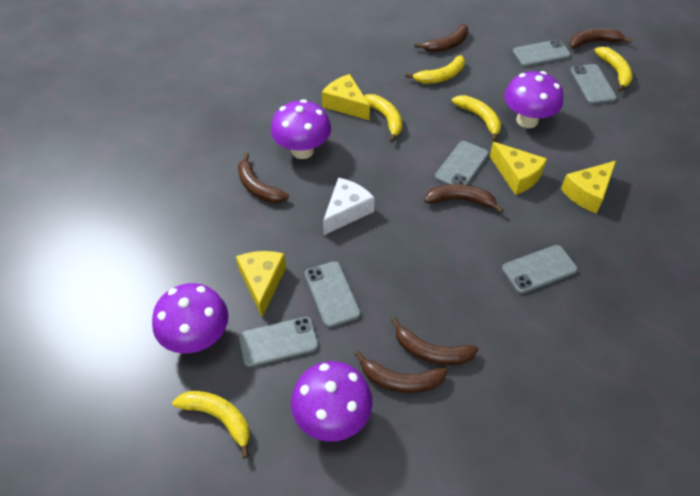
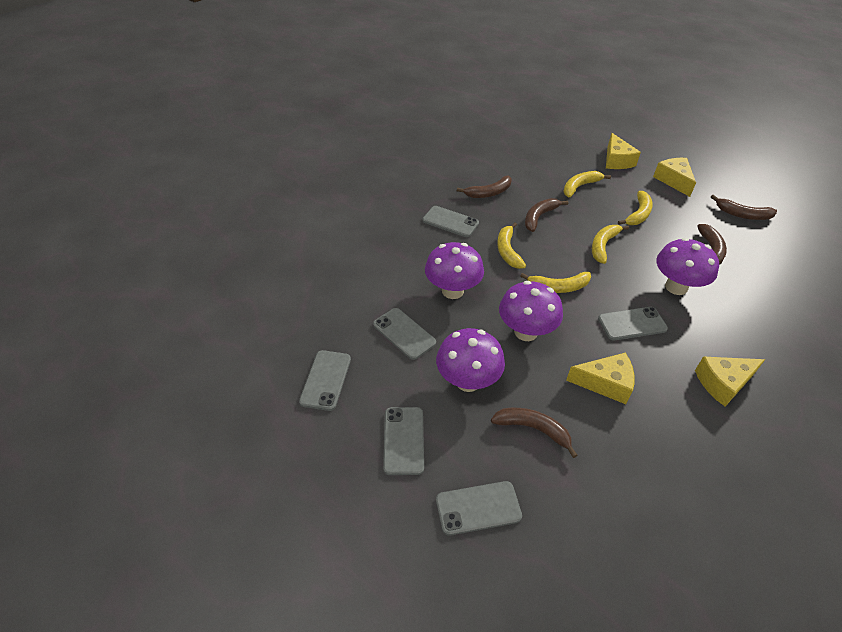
brown banana: [238,153,289,203] [355,351,448,393] [391,317,478,365] [414,24,468,52] [424,184,504,213] [569,28,632,48] = 6 -> [457,176,512,198] [491,408,578,458] [525,198,568,232] [697,224,727,265] [711,195,777,220] = 5
white cheese: [323,178,375,235] = 1 -> none = 0

